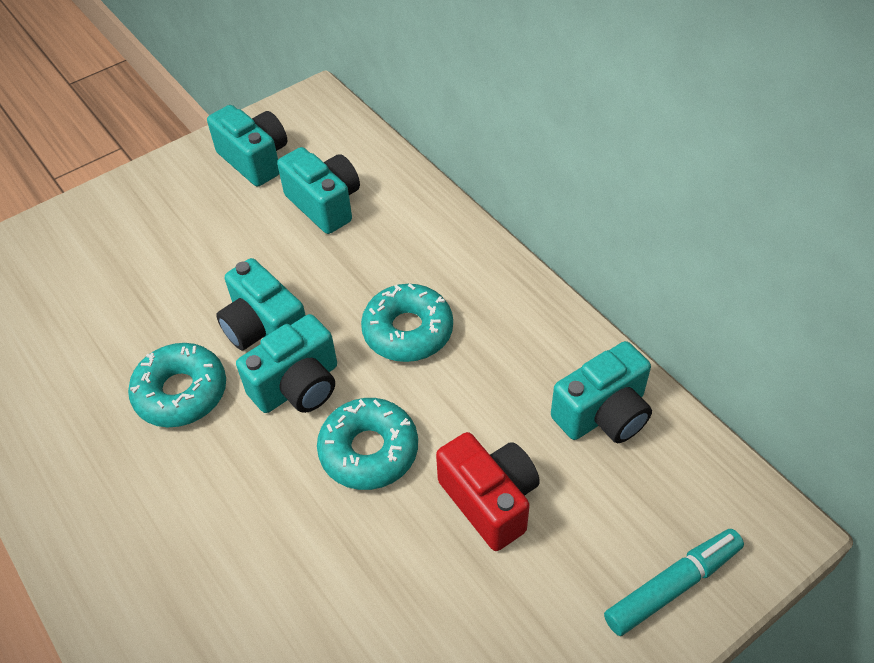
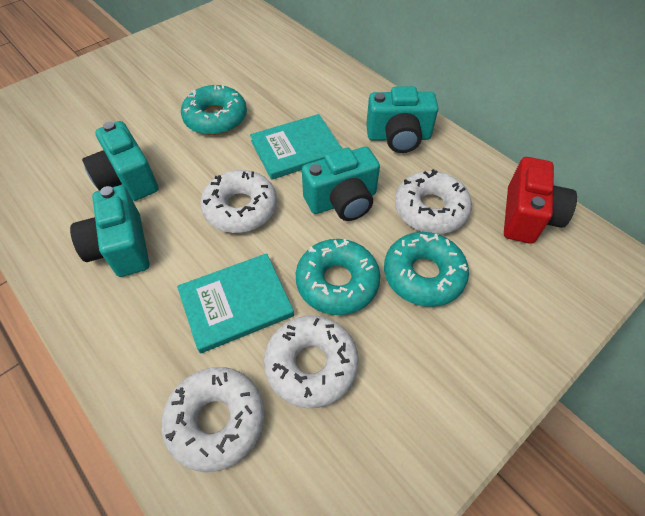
turquoise book: none = 0 -> [177,253,294,353] [250,114,342,180] = 2
turquoise camera: [207,105,287,187] [216,258,306,351] [236,314,337,413] [277,147,360,234] [551,341,652,443] = 5 -> [70,185,149,277] [82,121,158,201] [302,147,380,221] [366,86,438,153] = 4
turquoise marker: [604,529,744,636] = 1 -> none = 0
white donut: none = 0 -> [161,367,264,472] [200,170,277,233] [264,315,359,408] [395,169,472,234] = 4

